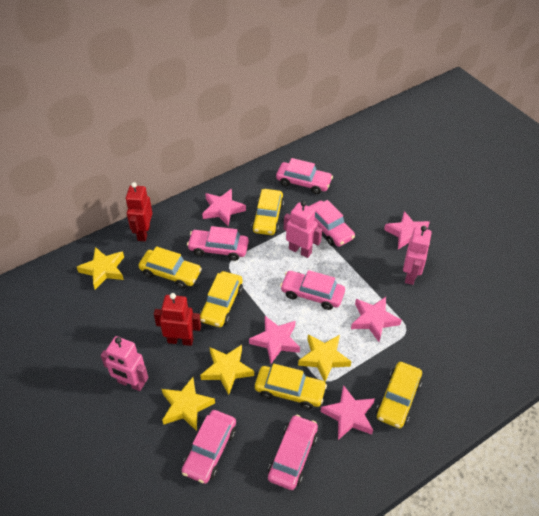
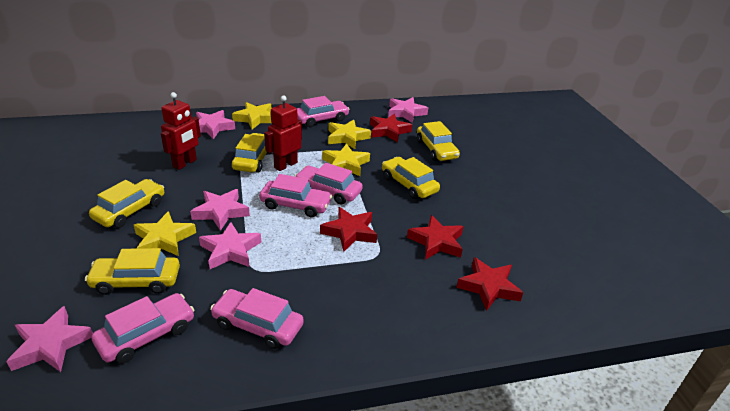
pink car: [181,410,236,484] [187,226,249,261] [268,415,318,490] [276,158,333,194] [280,270,345,310] [309,200,355,247] = 6 -> [92,293,195,364] [210,288,304,349] [259,174,332,217] [294,163,363,204] [297,96,350,127] = 5
pink robot: [101,336,148,391] [284,201,322,258] [403,226,432,285] = 3 -> none = 0
red star: none = 0 -> [320,207,377,251] [370,114,412,142] [407,215,464,260] [456,257,523,311] = 4

